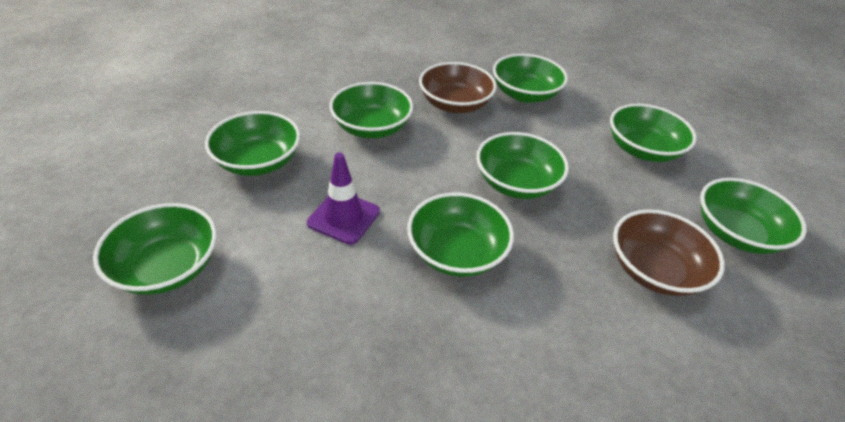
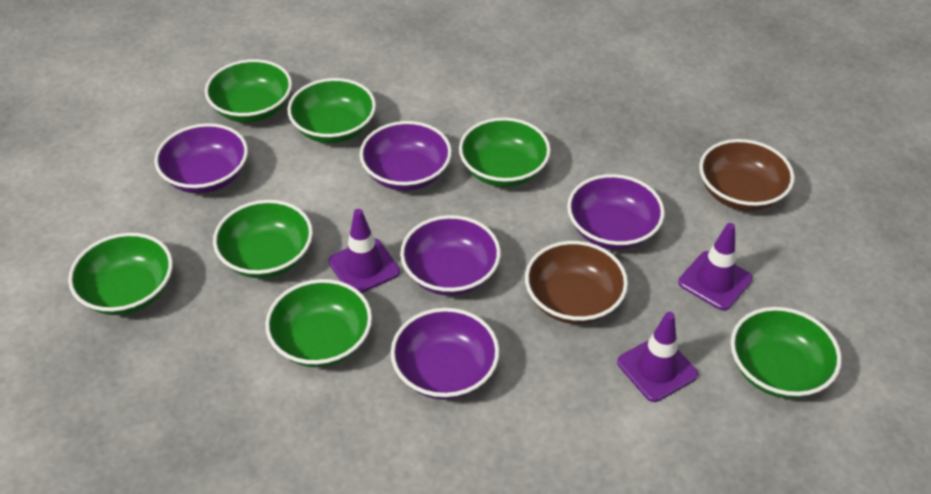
green bowl: [93,203,217,295] [205,111,300,176] [329,82,413,138] [407,193,514,277] [476,132,569,199] [493,54,568,103] [610,104,697,162] [700,178,807,254] = 8 -> [68,233,173,315] [205,59,292,123] [213,200,313,279] [265,279,372,367] [287,78,376,143] [459,117,551,187] [731,307,842,399] = 7
purple bowl: none = 0 -> [154,123,248,194] [360,121,452,191] [391,308,499,400] [400,215,501,296] [567,174,665,250] = 5
purple traffic cone: [307,153,380,245] = 1 -> [328,209,400,293] [617,312,698,402] [678,223,753,311] = 3

